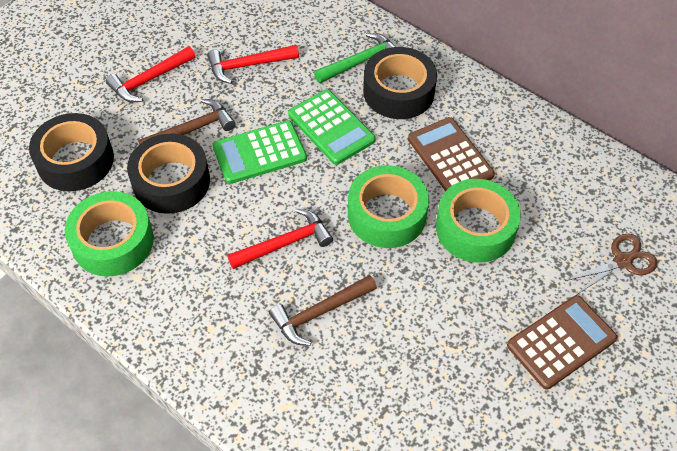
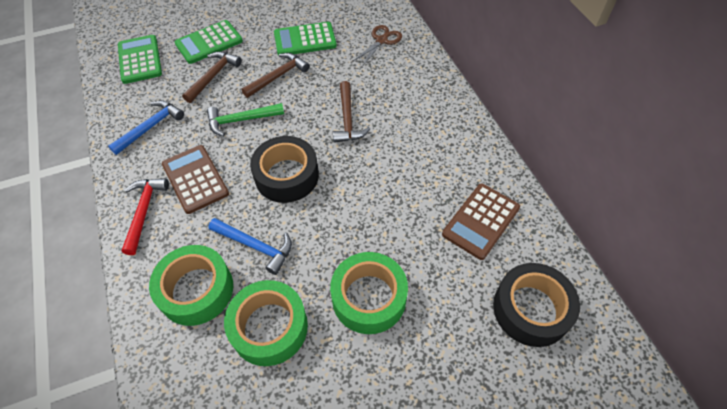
black tape: [29,113,114,191] [127,133,210,214] [363,47,437,119] = 3 -> [250,136,319,203] [493,263,580,347] = 2
blue hammer: none = 0 -> [108,100,184,155] [208,218,292,275] = 2
brown hammer: [138,99,236,145] [269,275,377,346] = 2 -> [182,51,242,103] [241,53,310,98] [333,81,370,143] = 3
green calculator: [212,120,307,184] [288,89,376,165] = 2 -> [118,35,162,84] [175,20,243,64] [274,22,337,56] = 3
red hammer: [106,46,195,102] [207,45,299,84] [227,208,333,269] = 3 -> [122,178,169,255] = 1

